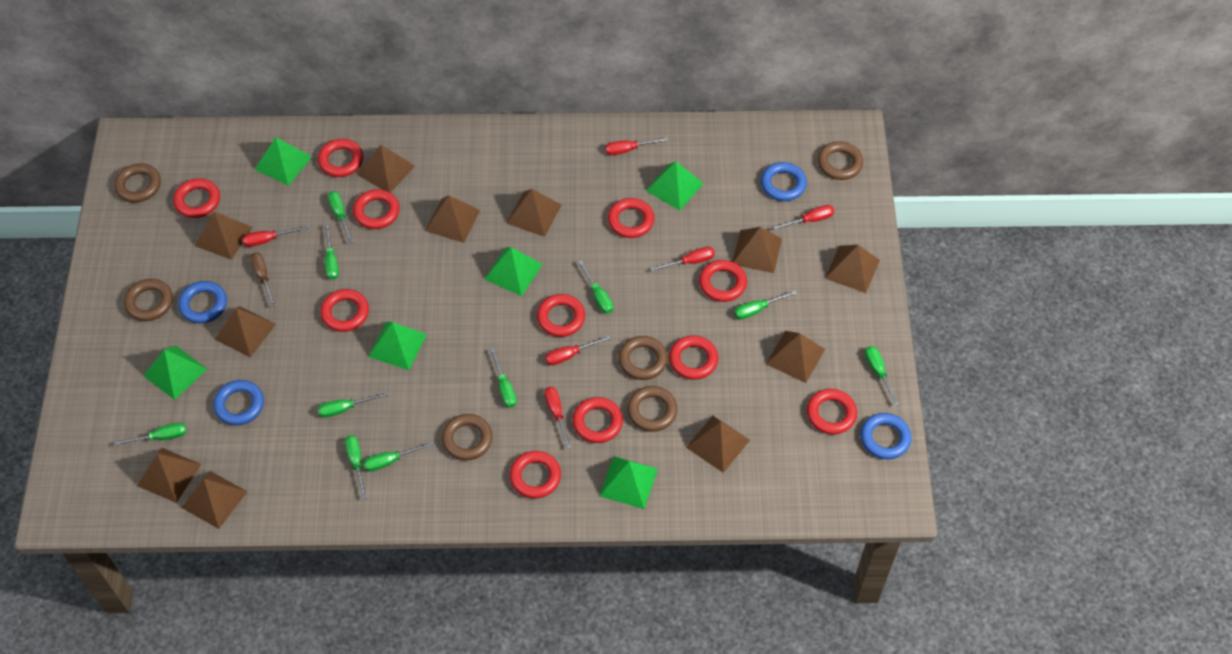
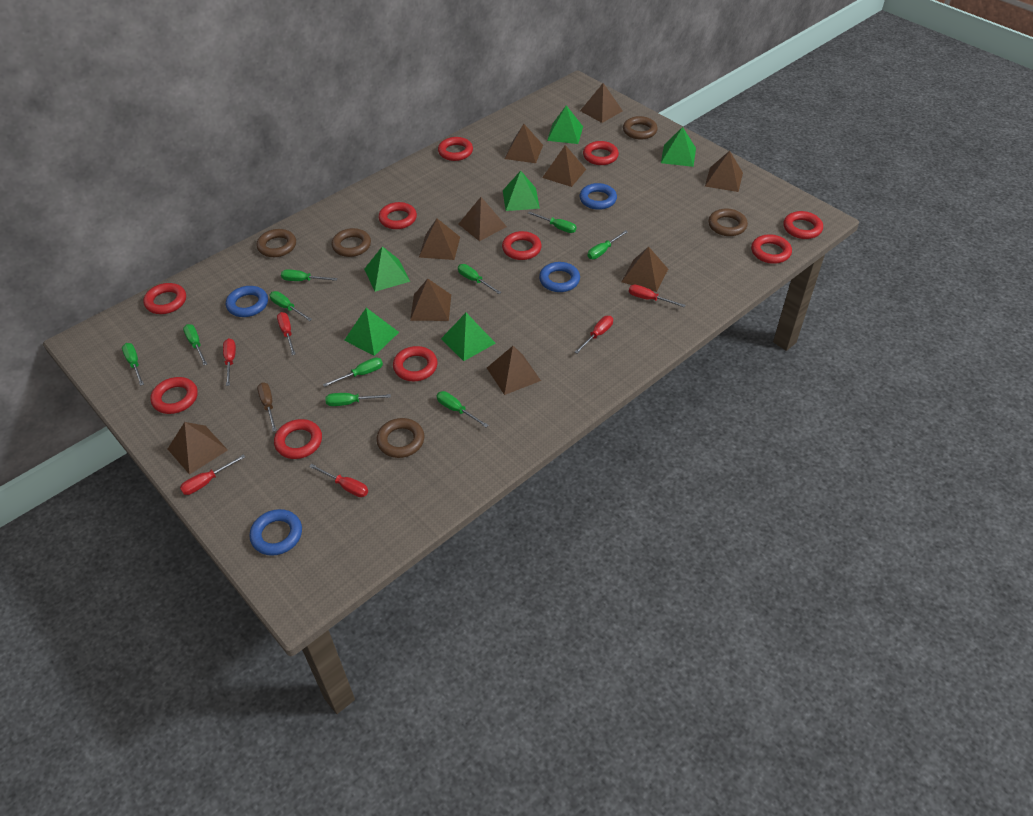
brown pyramid: [137,448,201,503] [181,471,247,529] [194,211,253,260] [215,306,276,357] [357,145,415,193] [425,195,480,243] [506,189,561,237] [686,416,750,473] [732,227,782,273] [766,331,825,383] [825,245,880,293] = 11 -> [168,422,228,475] [410,279,451,321] [419,219,460,260] [459,197,507,241] [487,346,541,395] [505,124,543,163] [542,145,586,187] [580,83,623,123] [622,246,668,292] [705,151,743,192] = 10
brown ring: [114,163,161,203] [124,279,173,321] [442,414,493,460] [618,336,668,380] [627,386,677,432] [818,141,863,180] = 6 -> [257,229,296,257] [332,228,371,257] [376,418,424,458] [623,116,658,140] [708,208,748,236] = 5
red ring: [173,178,220,218] [318,139,363,177] [320,289,369,332] [353,189,400,229] [510,451,561,499] [537,294,585,337] [573,397,623,443] [608,198,654,238] [669,335,718,380] [699,260,747,302] [807,389,857,434] = 11 -> [143,283,186,314] [150,377,198,414] [274,419,322,459] [379,202,417,229] [393,346,438,381] [438,137,473,161] [502,231,542,260] [583,141,619,165] [751,234,792,264] [783,211,823,239] = 10

